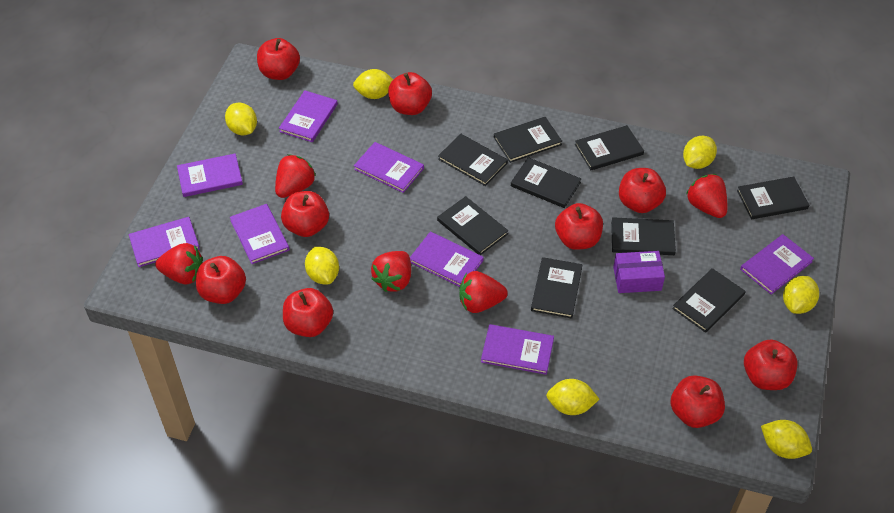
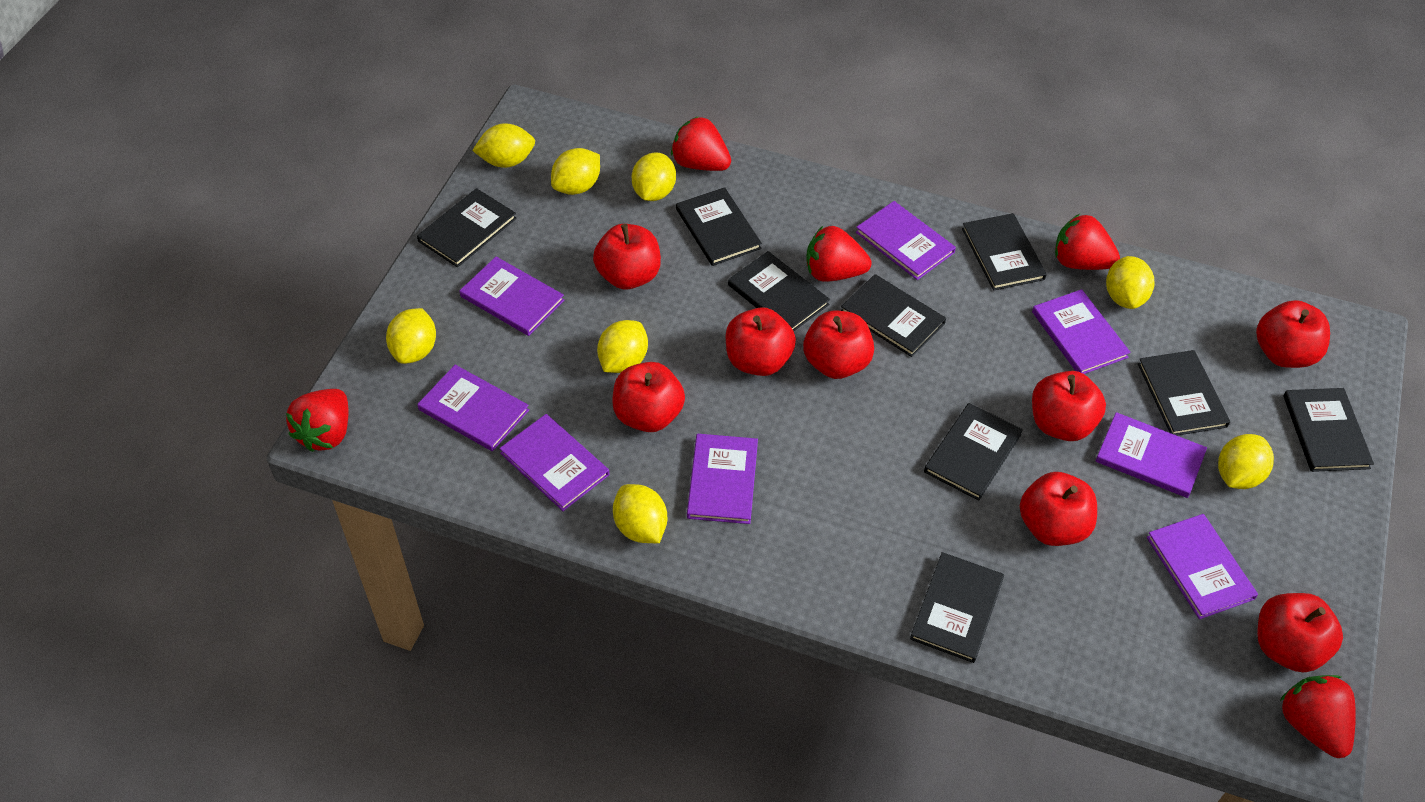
purple box: [613,251,665,293] = 1 -> none = 0
red apple: [196,256,246,304] [257,38,300,80] [281,191,329,237] [283,288,333,337] [388,72,432,115] [555,203,603,250] [619,168,666,213] [670,375,725,428] [744,339,798,390] = 9 -> [593,224,661,289] [612,362,685,432] [726,307,796,376] [803,311,874,379] [1020,472,1097,546] [1032,371,1106,441] [1256,300,1330,368] [1257,593,1343,672] = 8
yellow lemon: [225,103,257,135] [305,247,339,285] [353,69,393,99] [546,379,599,415] [683,136,717,169] [761,420,812,459] [783,276,819,314] = 7 -> [386,308,436,364] [472,123,535,168] [551,148,600,195] [597,320,648,373] [613,484,667,543] [632,152,676,201] [1106,256,1154,309] [1218,434,1274,489] = 8

